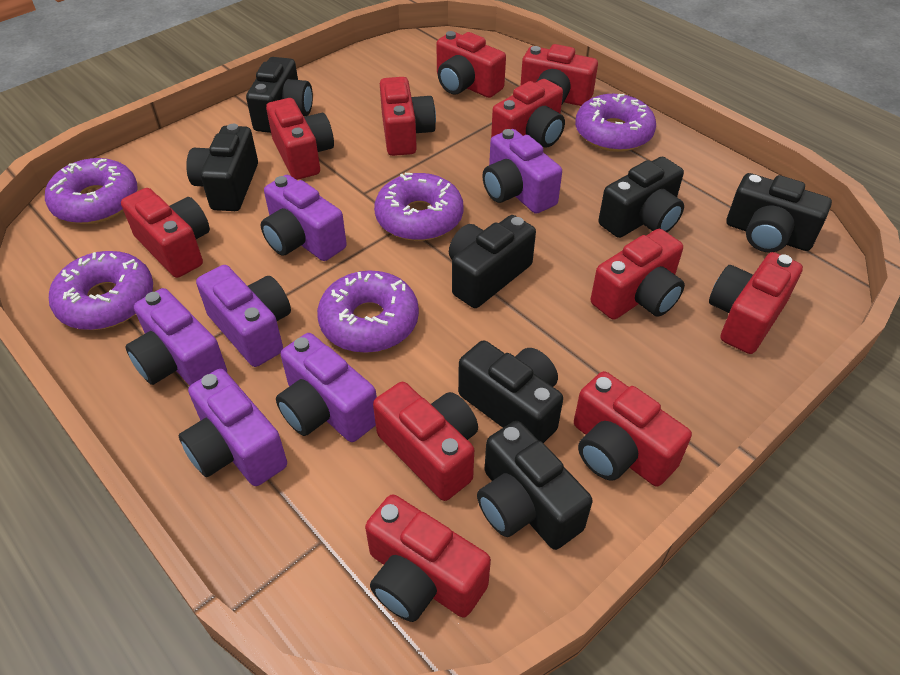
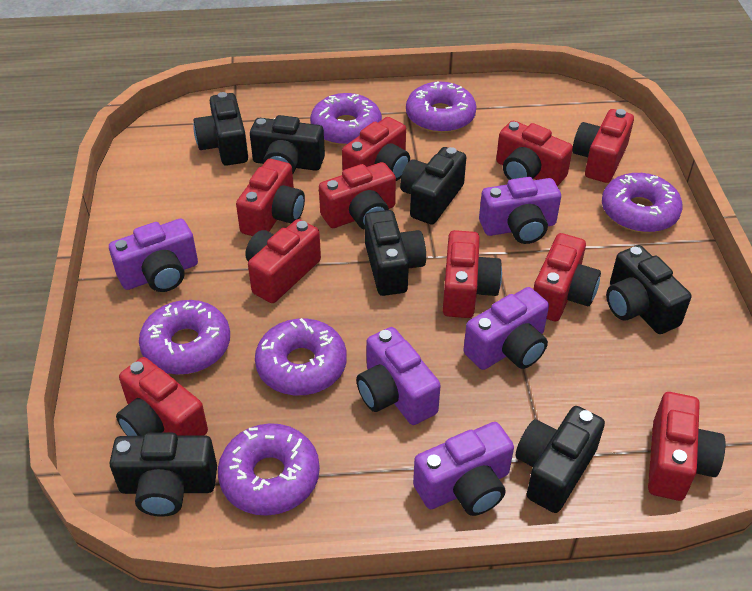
purple camera: [125,288,227,386] [179,369,287,486] [196,265,291,367] [261,175,347,261] [276,333,377,442] [482,129,562,214] = 6 -> [109,219,198,292] [356,327,441,425] [413,422,514,516] [464,287,549,370] [479,177,561,244] = 5
purple donut: [45,158,138,224] [49,251,153,330] [317,270,419,353] [374,173,464,241] [575,94,656,152] = 5 -> [139,300,230,375] [218,423,320,516] [255,318,347,395] [310,93,382,145] [406,81,477,133] [602,173,682,233] = 6
red camera: [121,188,210,278] [266,98,334,180] [365,494,491,622] [373,382,478,501] [380,77,436,156] [436,31,506,98] [491,79,565,148] [520,44,598,106] [574,371,692,486] [590,229,685,320] [709,252,803,354] = 11 -> [116,357,208,436] [236,159,305,236] [245,219,321,303] [319,162,396,230] [342,117,410,181] [443,230,502,318] [496,121,573,186] [534,233,601,321] [572,109,634,183] [648,392,726,501] = 10

